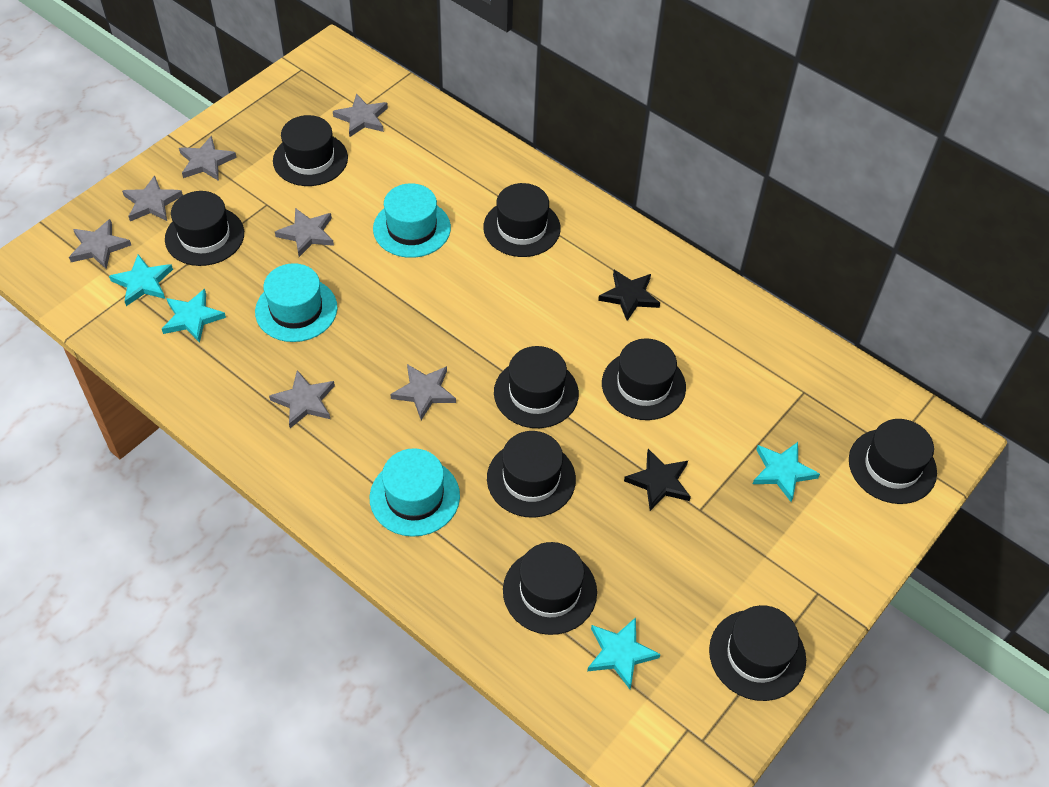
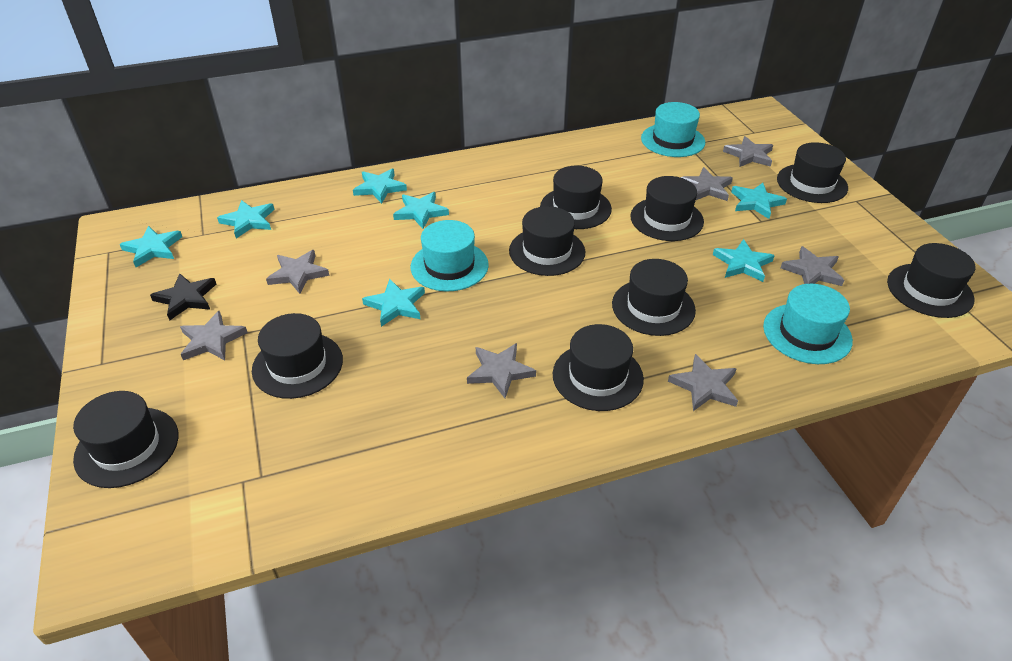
black star: [598,270,660,321] [624,449,691,511] = 2 -> [150,273,216,320] = 1
turquoise star: [109,254,173,306] [162,289,226,343] [587,617,661,689] [753,442,820,502] = 4 -> [120,226,182,267] [217,200,274,239] [353,169,407,204] [362,279,425,327] [393,192,449,229] [713,239,775,282] [731,183,787,219] = 7

